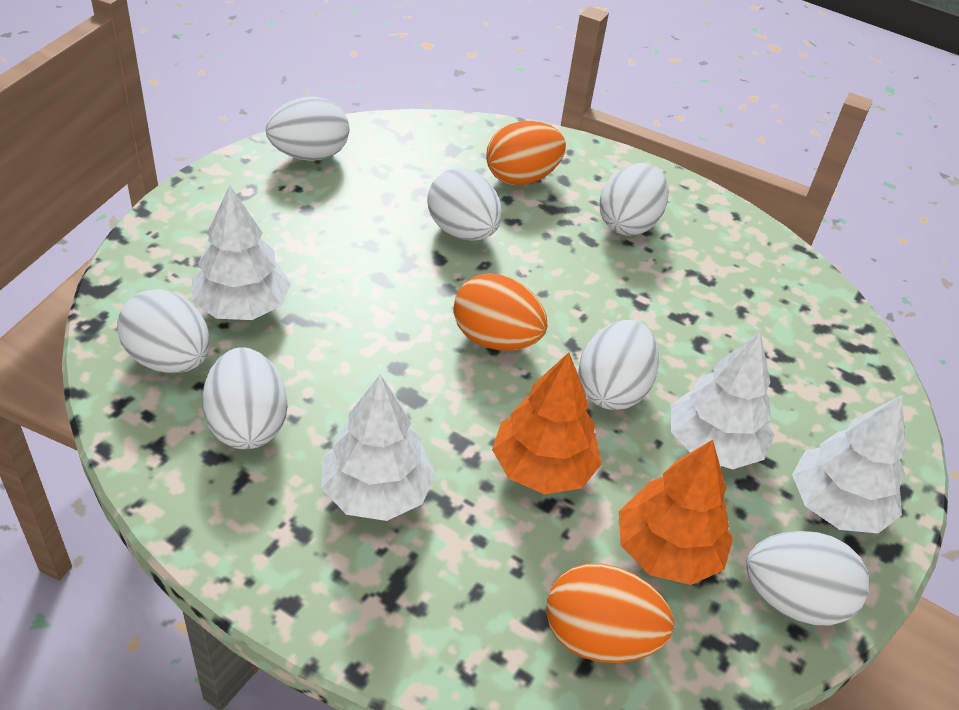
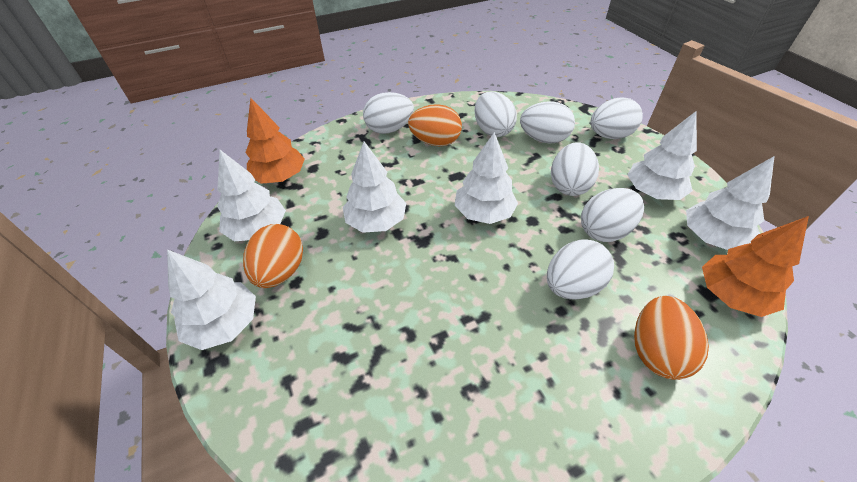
white tree: [192,185,291,320] [321,374,435,521] [671,332,774,469] [792,395,906,533] = 4 -> [167,250,256,350] [217,150,286,241] [343,142,406,233] [455,132,518,224] [628,111,697,200] [686,156,775,250] = 6

